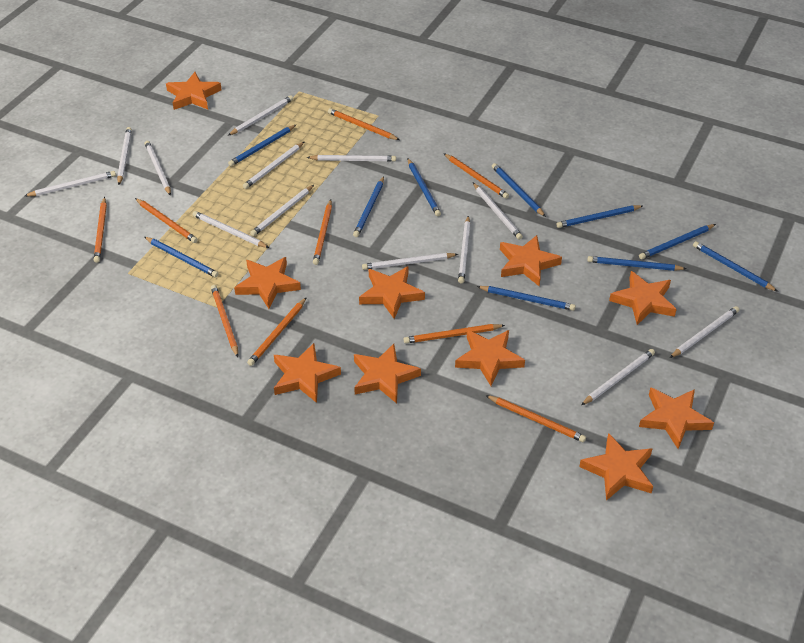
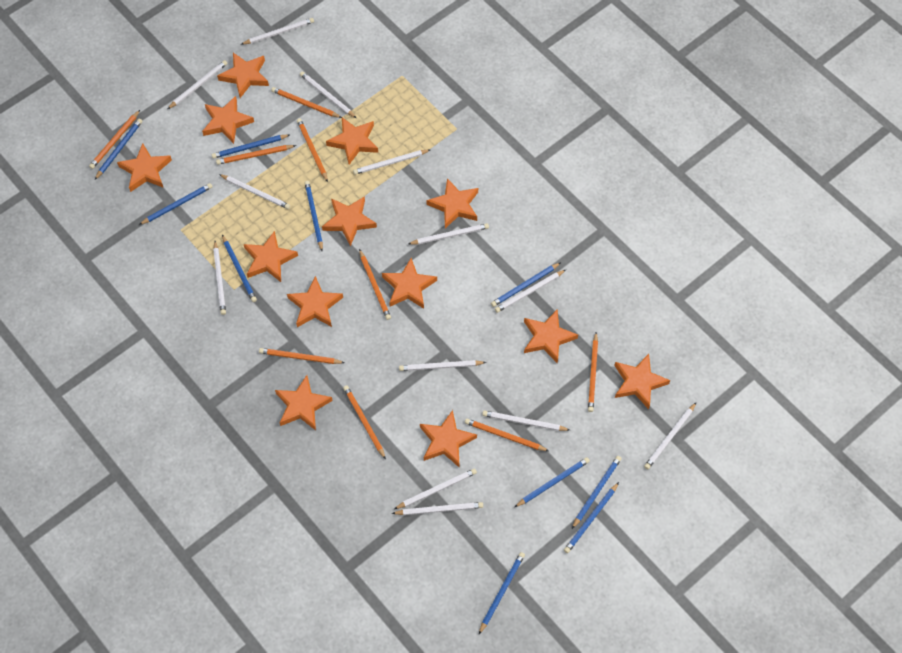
orange star: [166,72,222,110] [234,257,301,309] [274,343,341,403] [354,344,421,404] [359,266,425,319] [455,330,525,386] [500,235,562,286] [579,433,653,501] [609,271,677,325] [639,387,714,449] = 10 -> [117,143,172,192] [202,96,254,144] [217,53,269,98] [244,231,298,282] [275,375,333,430] [287,276,343,327] [322,196,377,246] [326,117,378,164] [382,258,437,309] [420,410,477,467] [426,178,478,228] [524,309,578,363] [614,354,670,409] = 13

